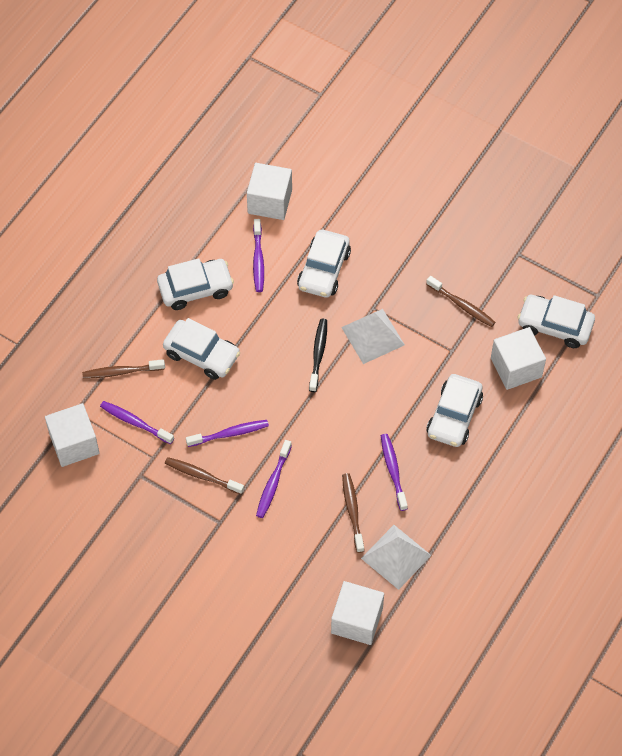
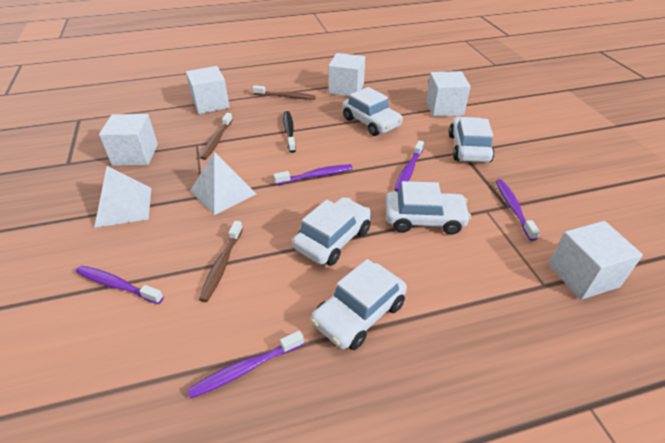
brown toothbrush: [82,359,165,379] [165,457,244,494] [342,473,364,553] [426,276,495,327] = 4 -> [199,221,243,302] [200,113,233,160] [252,85,316,100] = 3
white cube: [45,403,99,467] [247,163,292,220] [331,581,384,645] [491,327,546,390] = 4 -> [99,114,158,166] [186,66,230,114] [328,53,365,96] [426,71,471,117] [549,221,643,300] = 5

